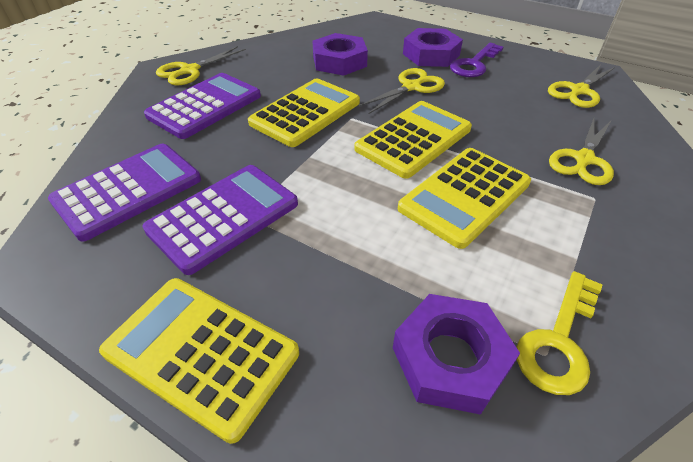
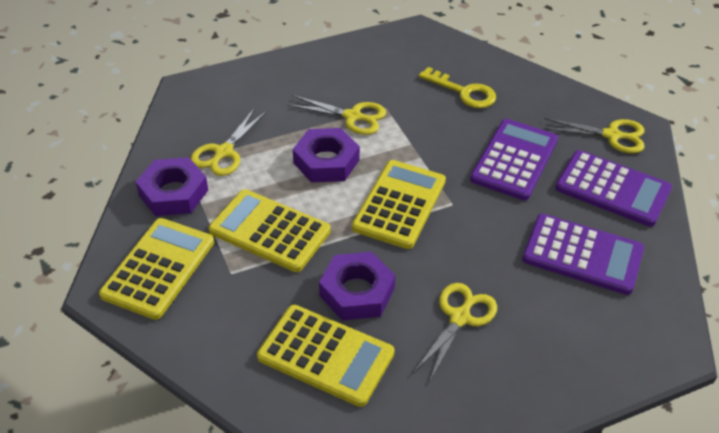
purple key: [450,42,503,77] = 1 -> none = 0

